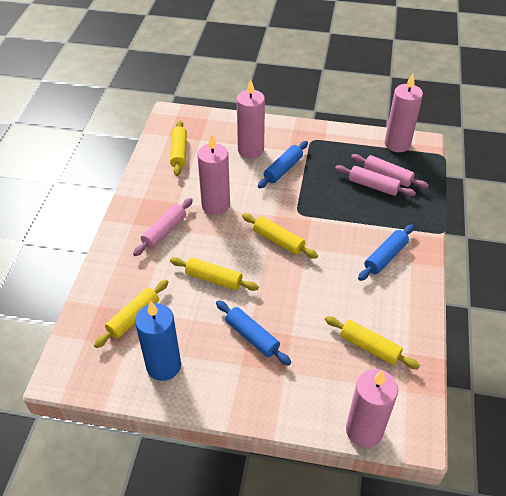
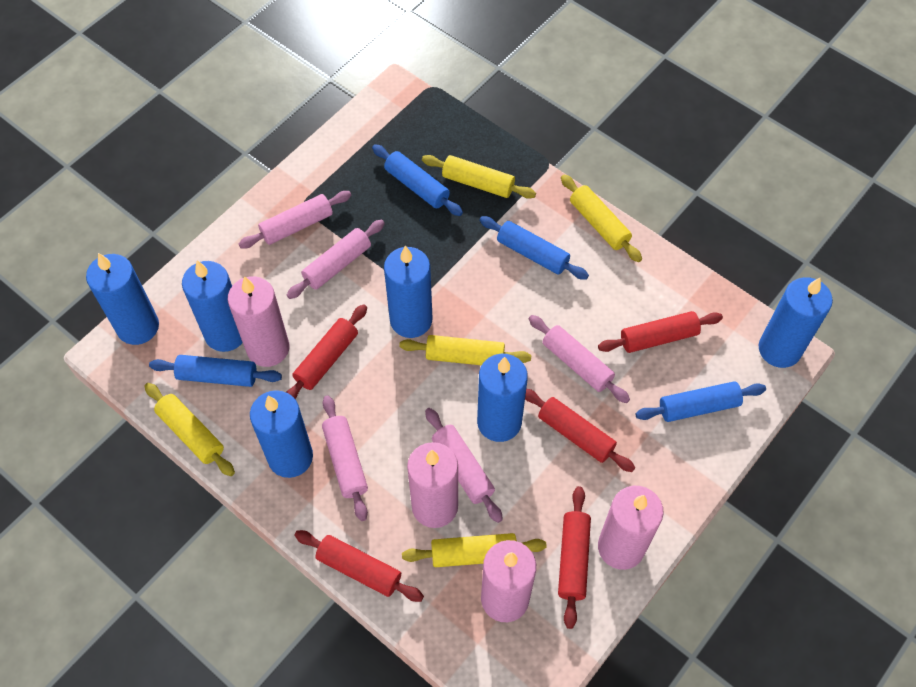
blue candle: [135,300,181,381] = 1 -> [86,253,159,345] [182,260,243,352] [250,390,313,478] [384,246,433,338] [477,354,528,442] [758,277,833,368] = 6
blue rolling pin: [216,300,291,366] [258,141,308,188] [358,224,414,281] = 3 -> [149,355,282,387] [372,144,463,216] [479,216,589,280] [635,381,766,422] = 4
pink rolling pin: [133,198,193,256] [335,165,416,197] [351,154,429,189] = 3 -> [239,191,351,249] [287,220,385,299] [322,395,368,521] [425,408,503,523] [529,315,630,403] = 5
red rolling pin: none = 0 -> [286,304,367,399] [294,530,424,602] [525,389,635,472] [558,486,591,629] [598,311,723,353] = 5

